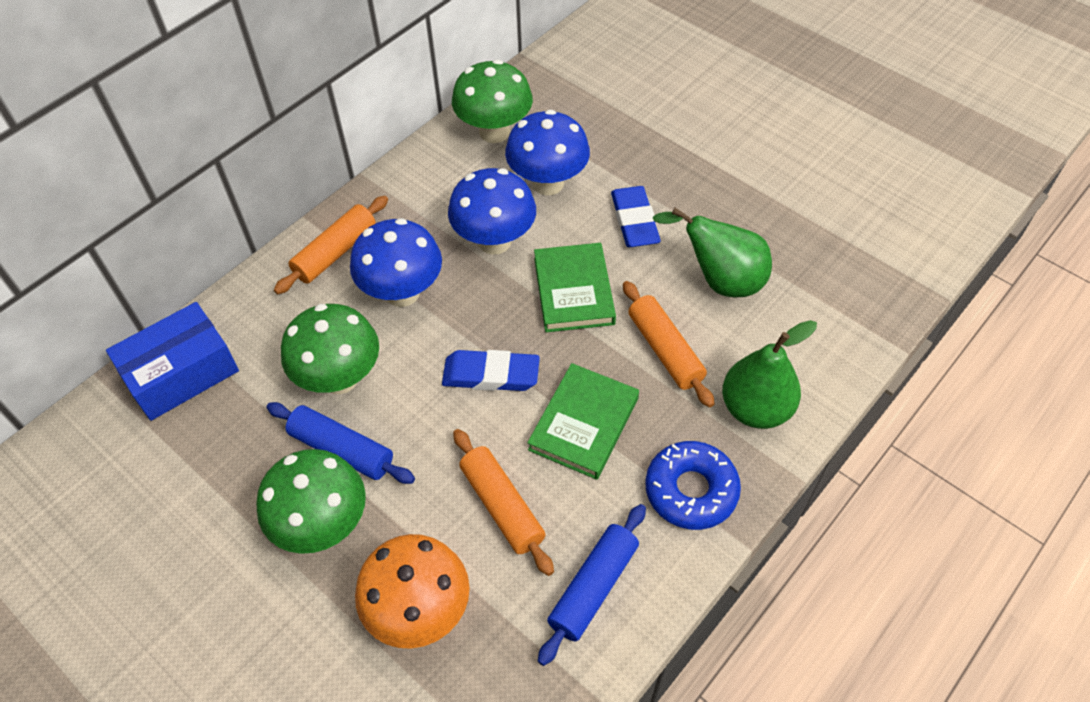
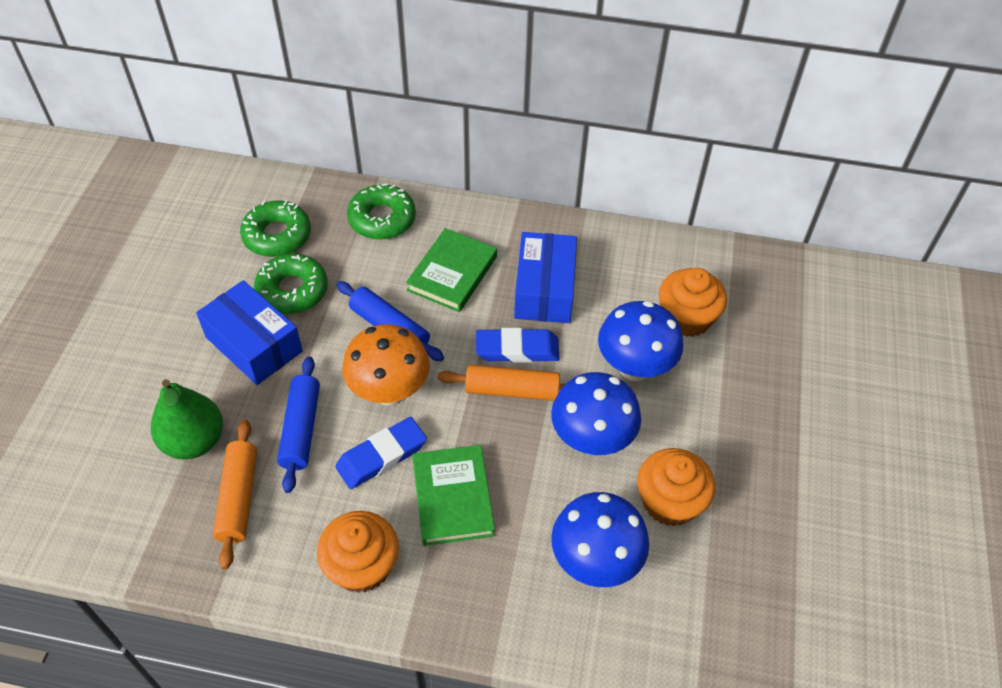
blue box: [106,302,239,421] = 1 -> [196,280,303,385] [514,232,577,323] = 2
blue donut: [645,441,741,530] = 1 -> none = 0
green donut: none = 0 -> [240,200,311,257] [254,254,328,314] [347,183,416,240] = 3
green mushroom: [256,449,366,554] [281,304,379,394] [452,60,533,143] = 3 -> none = 0
green pear: [653,208,772,297] [722,320,817,429] = 2 -> [151,379,223,459] = 1
orange cupcake: none = 0 -> [317,511,399,593] [637,448,715,526] [659,268,727,337] = 3
orange rolling pin: [274,196,388,294] [453,429,554,576] [623,281,715,408] = 3 -> [213,420,257,570] [438,365,565,401] = 2

